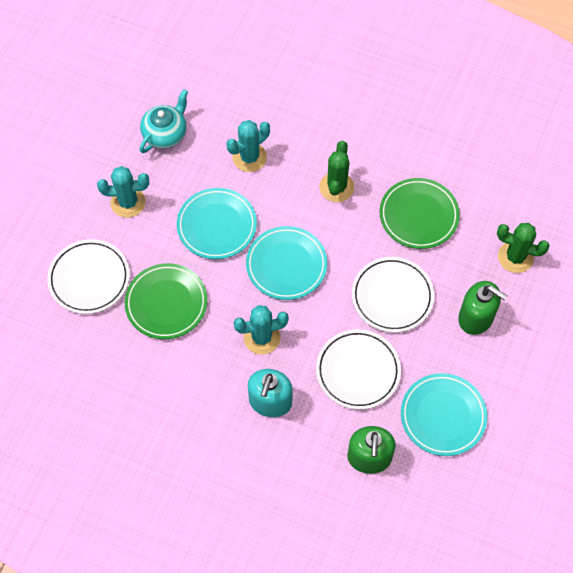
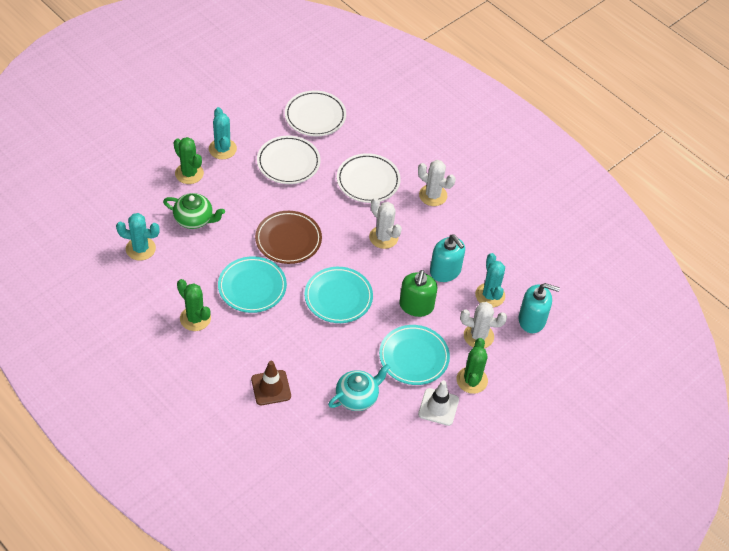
brown plate: none = 0 -> [255,211,322,264] = 1
brown traffic cone: none = 0 -> [251,361,291,405] = 1
green cactus: [319,141,354,202] [497,223,550,273] = 2 -> [174,137,204,184] [177,279,211,331] [457,338,488,394] = 3
green plate: [125,263,207,339] [380,178,460,249] = 2 -> none = 0
green soap dispenser: [347,426,396,474] [458,281,507,335] = 2 -> [399,270,437,317] = 1
green teapot: none = 0 -> [163,193,225,229] = 1
turquoise soap dispenser: [248,369,293,417] = 1 -> [430,235,465,282] [519,283,560,333] = 2
white cactus: none = 0 -> [369,198,402,249] [418,160,455,206] [460,302,507,348] = 3
white traffic cone: none = 0 -> [418,380,459,426] = 1

